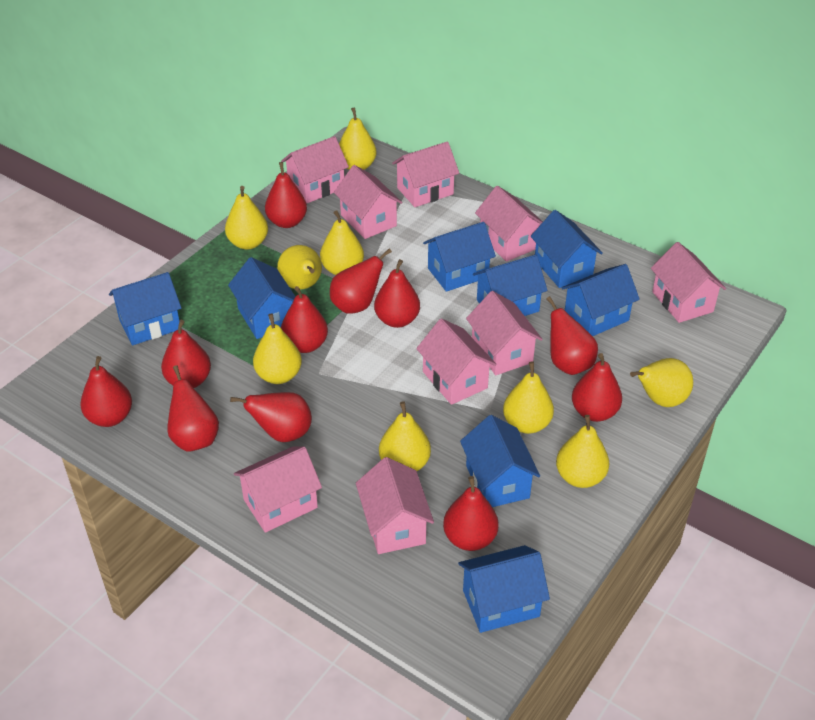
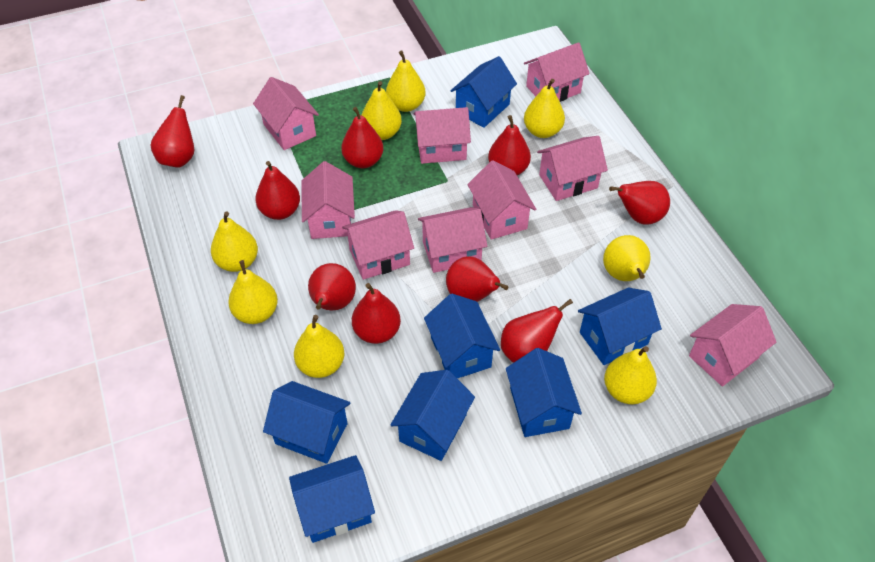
blue house: [109,272,181,345] [228,257,296,339] [423,222,496,292] [458,545,550,633] [460,415,540,507] [473,255,548,316] [531,210,603,288] [562,264,640,336] = 8 -> [263,381,351,464] [289,455,375,543] [390,370,475,461] [424,294,500,378] [451,56,517,128] [506,348,582,437] [578,287,662,365] = 7
red pear: [80,356,132,427] [161,320,211,388] [167,365,219,452] [230,392,312,442] [265,162,307,228] [281,286,328,353] [330,249,392,314] [374,259,420,328] [443,476,499,551] [547,296,598,375] [572,353,622,422] = 11 -> [151,95,194,168] [255,161,300,220] [308,263,356,310] [341,107,383,168] [352,283,401,344] [446,256,508,302] [488,115,531,175] [501,299,573,363] [609,181,670,225] = 9
yellow pear: [225,186,268,250] [253,313,302,384] [277,245,322,289] [320,210,364,275] [339,107,377,170] [379,401,431,471] [503,361,554,434] [556,415,609,488] [630,358,693,407] = 9 -> [211,212,258,272] [228,260,278,324] [294,315,344,378] [361,81,402,140] [386,51,426,112] [524,79,565,138] [603,235,651,281] [604,346,657,405] = 8

